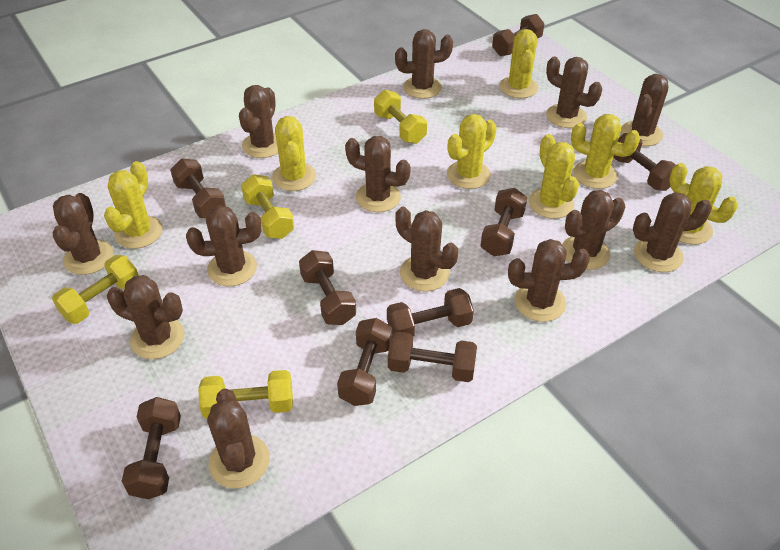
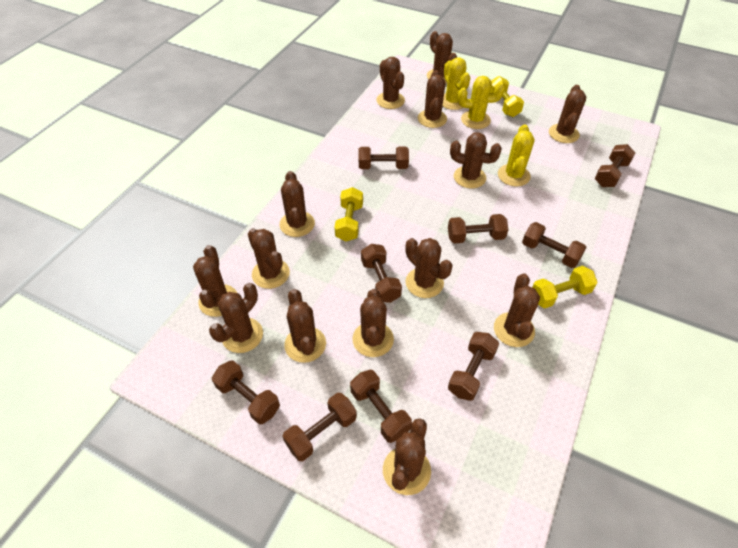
brown cactus: [53,193,113,275] [107,275,185,359] [186,206,262,286] [207,389,270,489] [239,85,278,158] [345,136,411,212] [395,29,453,99] [395,207,458,291] [508,239,590,322] [546,56,602,128] [562,190,625,270] [621,74,668,146] [633,192,712,272] = 13 -> [193,245,237,317] [209,283,263,353] [248,228,290,289] [280,171,315,237] [284,289,326,363] [352,289,394,357] [376,57,405,109] [383,418,431,495] [405,238,453,298] [418,70,447,128] [427,31,457,84] [450,132,502,188] [494,274,540,347] [549,85,586,143] = 14
yellow cactus: [104,161,163,249] [272,116,316,191] [447,114,497,189] [500,29,538,98] [528,134,579,219] [571,114,640,189] [669,163,738,245] = 7 -> [442,57,470,110] [458,76,505,129] [498,124,534,187] = 3
yellow dumbbell: [52,255,139,324] [198,370,293,419] [241,174,294,239] [374,90,427,144] = 4 -> [334,187,363,241] [490,76,524,117] [532,266,598,308] = 3

